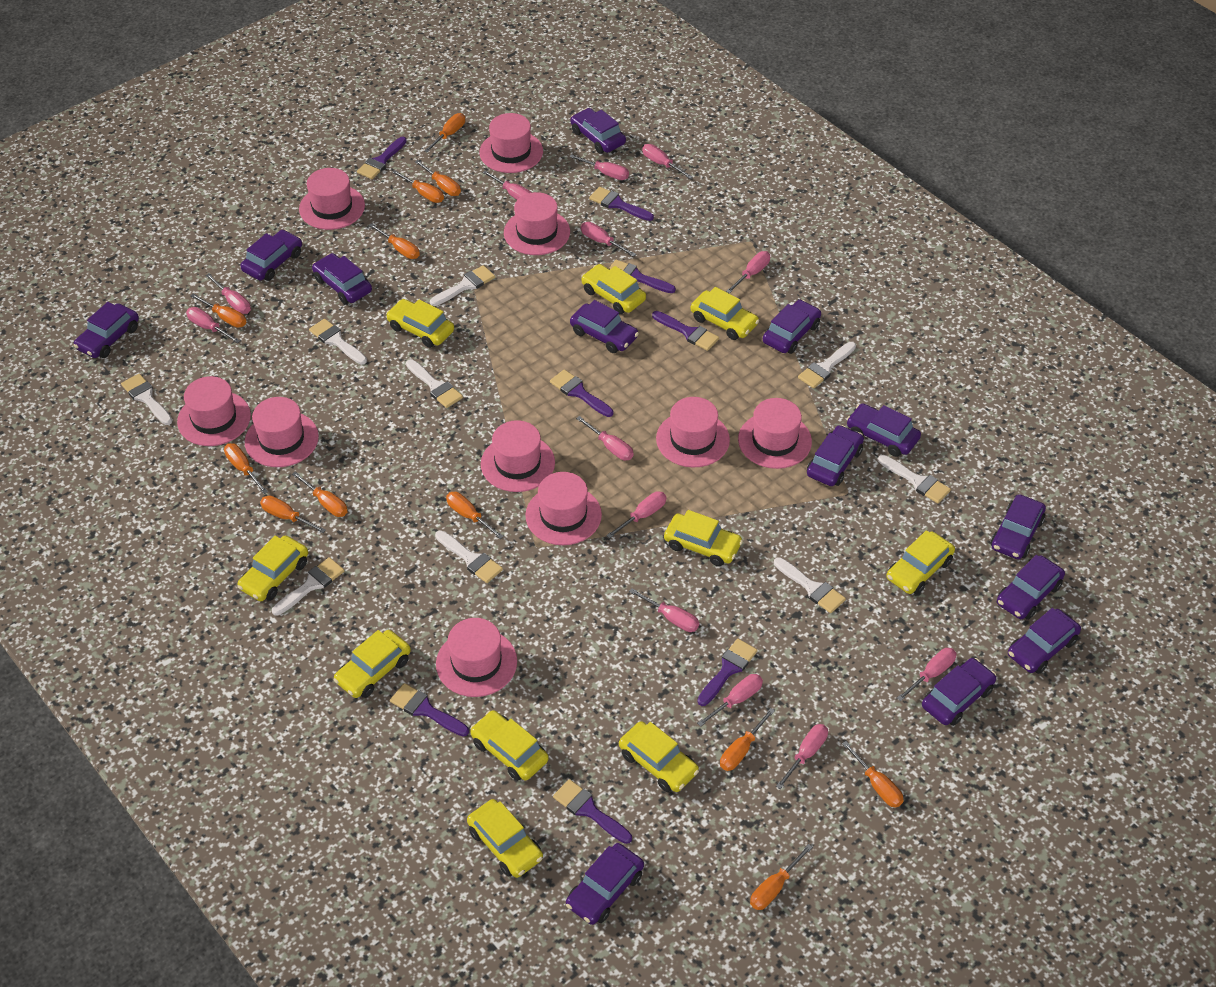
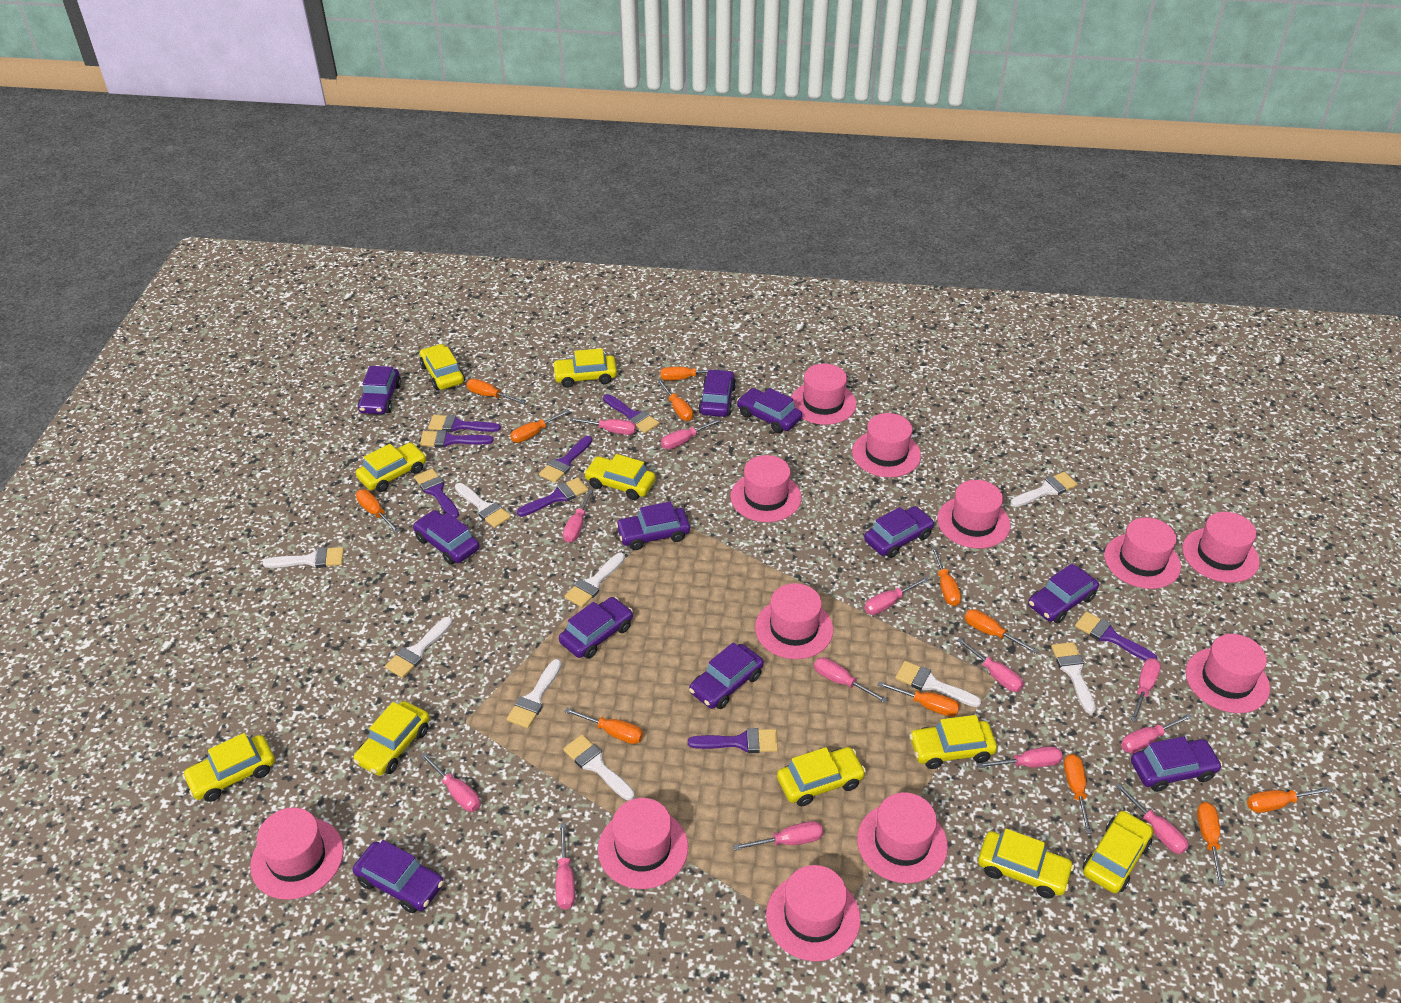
pink hat: [177,376,251,446] [245,397,319,467] [299,168,365,230] [436,618,517,697] [479,113,543,173] [481,420,555,492] [504,192,570,255] [525,472,602,545] [656,397,730,468] [738,398,812,469] = 10 -> [250,808,344,900] [598,798,688,889] [730,455,801,522] [755,583,833,659] [766,865,861,961] [791,364,856,425] [852,413,921,477] [857,792,948,883] [937,480,1011,548] [1104,517,1181,589] [1182,512,1260,583] [1185,634,1270,713] = 12
purple car: [74,302,139,358] [240,230,302,281] [312,253,372,304] [566,843,644,925] [570,300,639,353] [571,108,626,154] [763,300,821,354] [807,425,864,486] [847,403,921,457] [922,658,996,726] [991,494,1046,559] [997,555,1065,620] [1008,608,1081,674] = 13 -> [353,840,444,913] [358,366,401,414] [413,510,480,565] [559,597,633,659] [615,502,690,550] [689,642,764,709] [698,369,736,417] [737,388,802,433] [864,506,935,558] [1028,564,1099,624] [1131,736,1222,792] = 11

